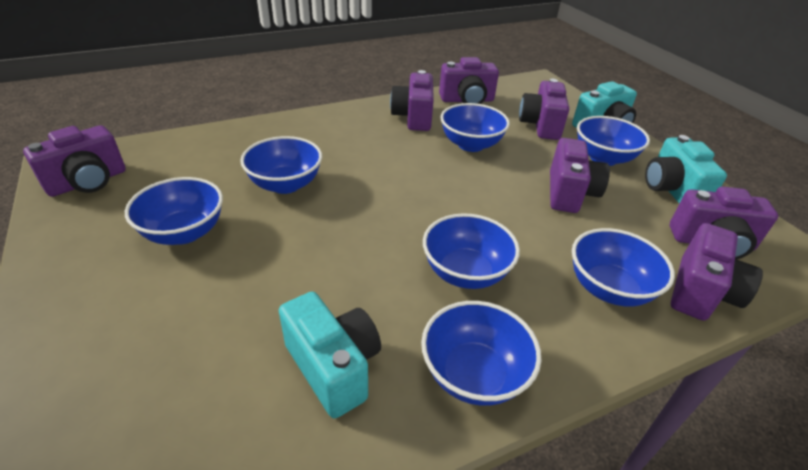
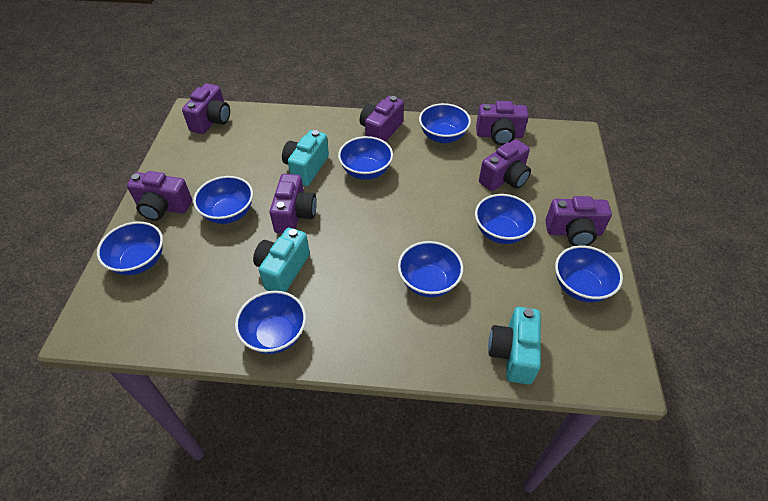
blue bowl: [125,177,223,245] [240,136,322,194] [421,301,541,406] [423,213,520,289] [440,103,510,152] [572,228,675,307] [577,116,650,166] = 7 -> [97,221,163,275] [193,176,253,224] [235,291,306,354] [338,136,393,180] [398,241,463,297] [419,103,471,143] [475,194,536,244] [555,245,623,302] = 8

